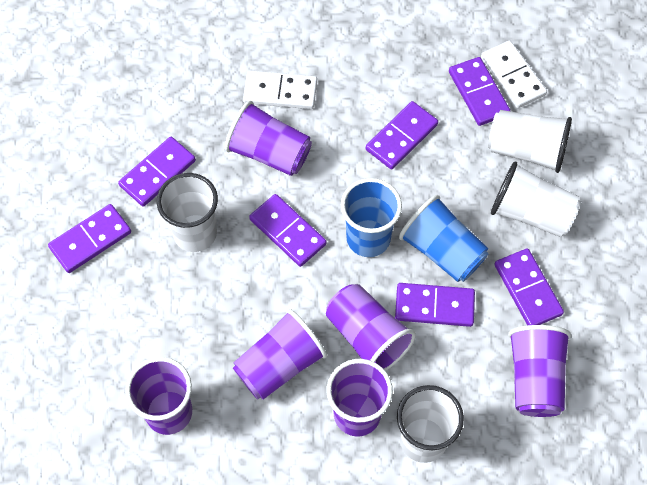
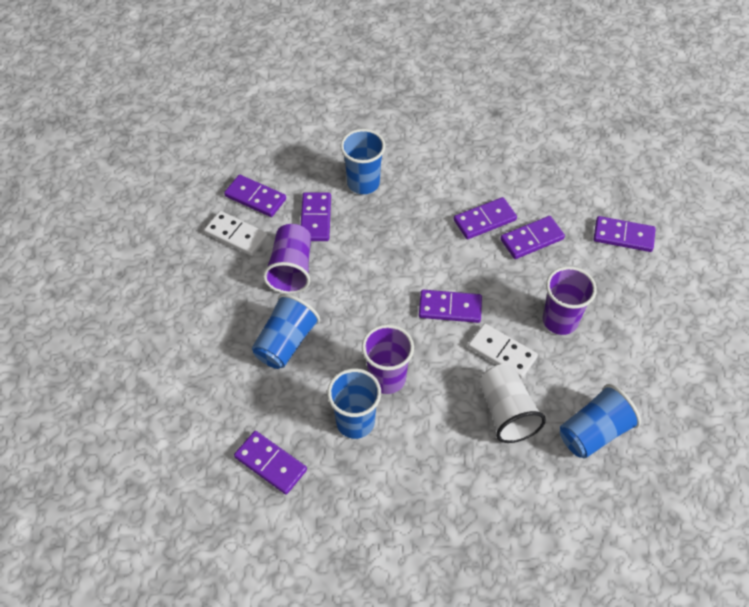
blue cup: [341,178,402,257] [399,195,489,282] = 2 -> [252,294,320,369] [327,368,381,439] [340,129,386,194] [560,384,641,458] = 4
purple cup: [125,357,192,435] [225,101,312,176] [233,309,327,400] [326,284,416,371] [327,359,393,436] [508,325,571,417] = 6 -> [263,224,311,294] [362,324,414,394] [542,266,597,335] = 3
white cup: [157,173,218,252] [397,385,464,463] [488,110,572,173] [491,161,581,237] = 4 -> [480,364,546,443] = 1

